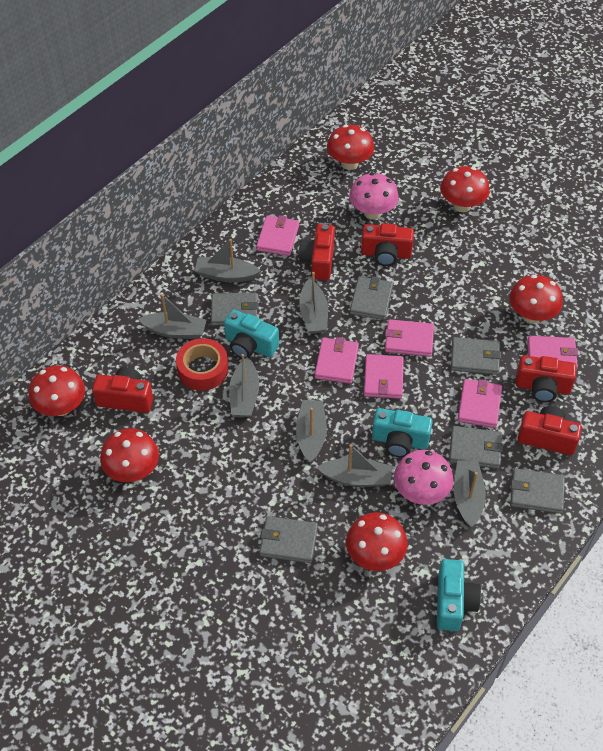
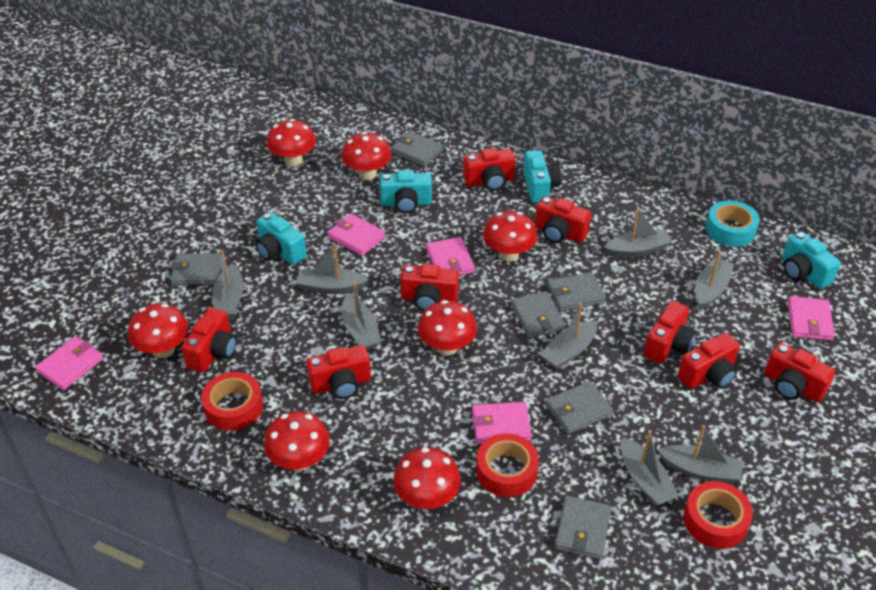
grey boat: [138,294,206,339] [195,239,261,282] [229,354,259,417] [296,400,327,463] [299,272,328,334] [317,444,392,487] [454,460,486,527] = 7 -> [212,250,244,319] [296,244,369,294] [342,281,381,350] [540,303,597,369] [604,208,672,258] [621,430,679,506] [658,425,743,483] [695,250,734,309] = 8
pink mushroom: [349,173,399,219] [394,450,453,505] = 2 -> none = 0
pink wallet: [256,215,299,256] [315,337,359,384] [364,354,404,399] [385,319,434,357] [458,379,502,428] [527,336,579,371] = 6 -> [35,336,104,390] [327,214,385,256] [426,237,475,275] [472,402,532,444] [788,296,835,341] = 5
red camera: [92,367,153,413] [299,224,335,280] [361,223,414,266] [516,355,576,402] [518,406,582,455] = 5 -> [181,308,237,373] [306,345,371,399] [400,264,459,311] [463,148,516,191] [535,196,591,243] [644,301,696,364] [678,333,740,389] [764,343,835,402] = 8
red mushroom: [29,366,85,416] [100,428,159,482] [327,125,374,170] [346,512,408,571] [440,166,490,212] [509,275,563,323] = 6 -> [128,303,188,358] [264,411,330,471] [267,119,316,166] [342,132,391,180] [393,447,461,509] [418,300,477,355] [483,211,537,262] = 7
red tape: [176,338,228,391] = 1 -> [201,372,263,431] [476,433,539,497] [683,481,753,549] = 3
turquoise camera: [224,310,279,359] [372,408,433,457] [437,559,481,631] = 3 -> [255,212,307,265] [380,170,432,213] [523,150,561,203] [782,231,841,289] = 4
turquoise tape: none = 0 -> [706,200,760,247] = 1

